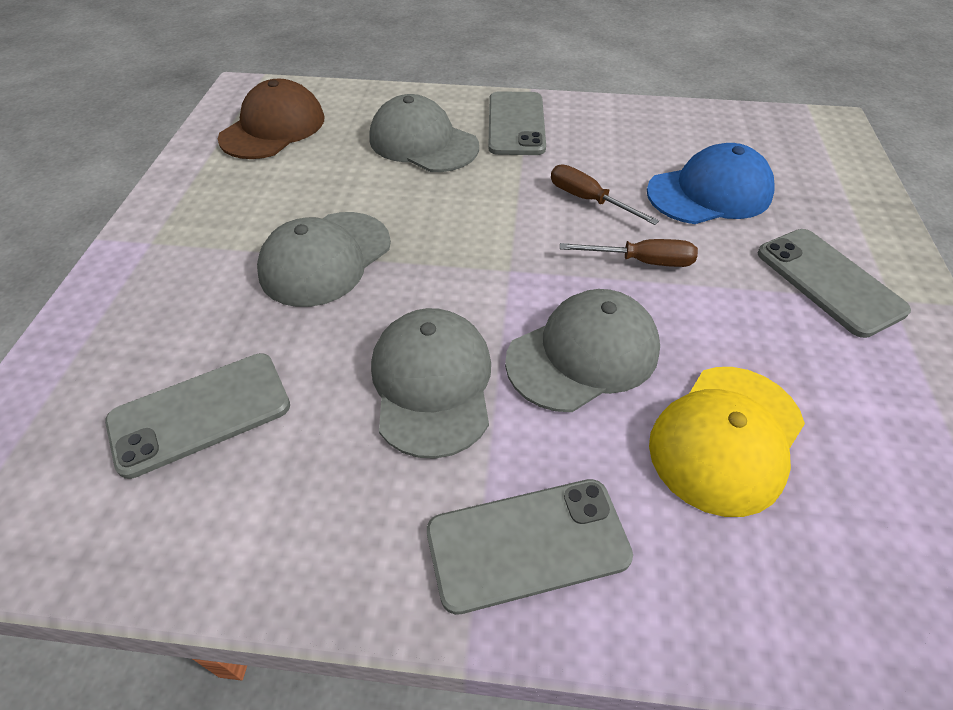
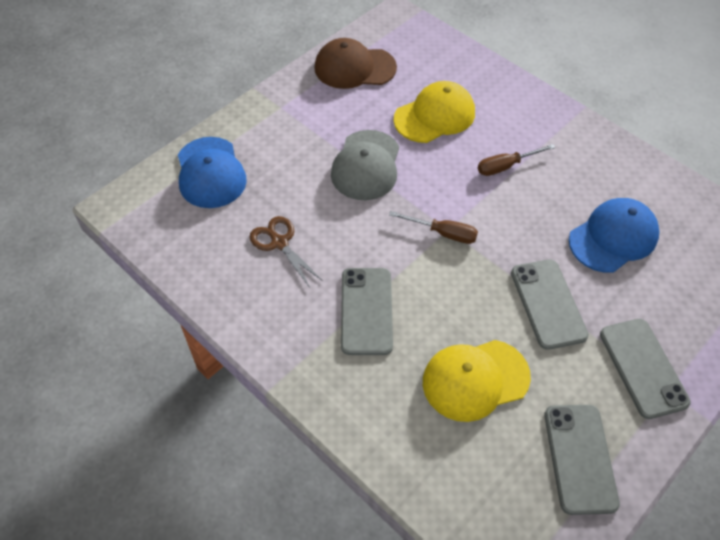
blue cap: [647,143,775,224] = 1 -> [178,137,247,208] [569,198,659,273] = 2
brown scissors: none = 0 -> [250,216,323,288] = 1
grey cap: [257,212,391,307] [369,94,479,172] [371,308,491,459] [505,289,660,412] = 4 -> [331,130,399,200] = 1
yellow cap: [649,367,805,517] = 1 -> [393,81,475,143] [423,340,531,422] = 2

